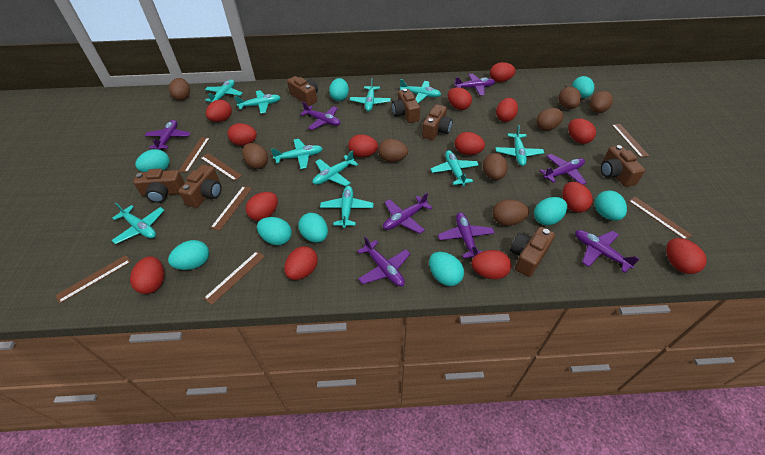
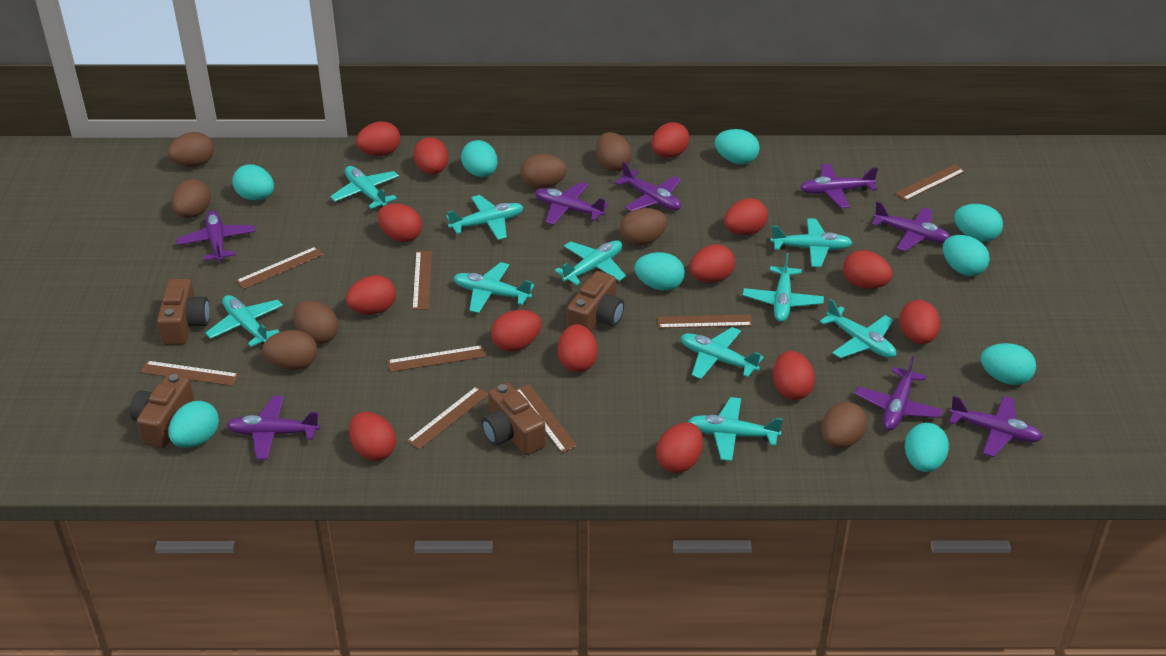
brown camera: [133,169,185,203] [178,165,222,208] [287,76,318,106] [392,89,420,123] [422,104,452,140] [510,227,555,277] [601,145,645,187] = 7 -> [130,374,195,448] [157,279,210,345] [482,383,546,455] [567,271,624,332] = 4
brown ruler: [55,255,131,304] [179,137,210,172] [201,153,242,181] [203,251,265,305] [211,186,252,231] [612,124,649,157] [629,197,693,240] = 7 -> [140,361,239,386] [236,246,324,289] [387,345,486,372] [407,386,488,450] [412,251,432,310] [516,384,577,453] [657,314,753,328] [895,164,965,201] = 8

